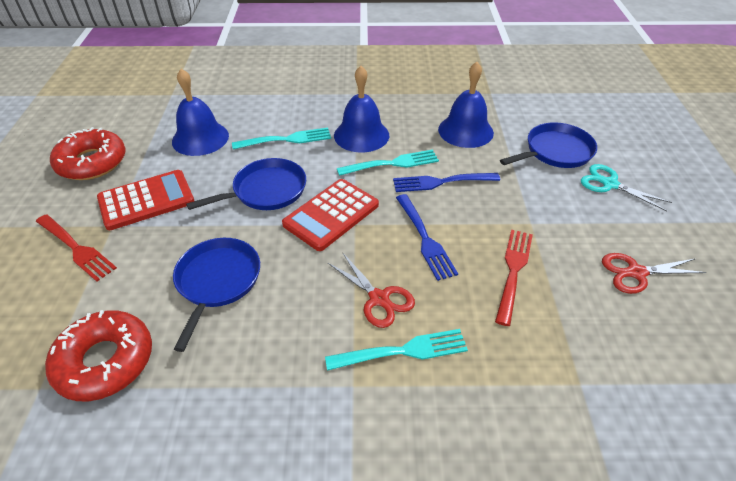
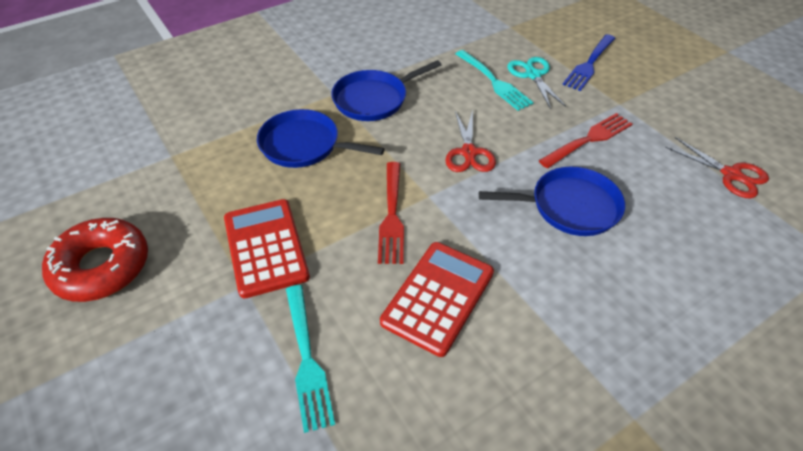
blue bell: [172,69,229,156] [334,66,389,152] [438,62,494,148] = 3 -> none = 0
blue fork: [393,173,500,192] [396,194,458,281] = 2 -> [563,34,615,91] = 1
red donut: [45,310,152,401] [50,127,126,180] = 2 -> [42,218,148,302] = 1
turquoise fork: [232,127,331,150] [325,329,468,371] [337,150,439,176] = 3 -> [286,285,335,433] [456,50,534,111] = 2

